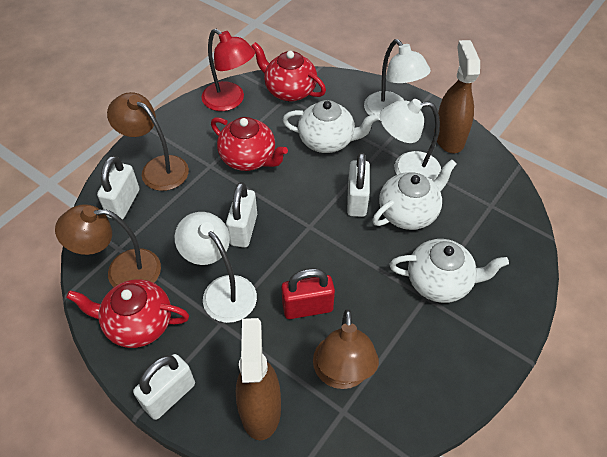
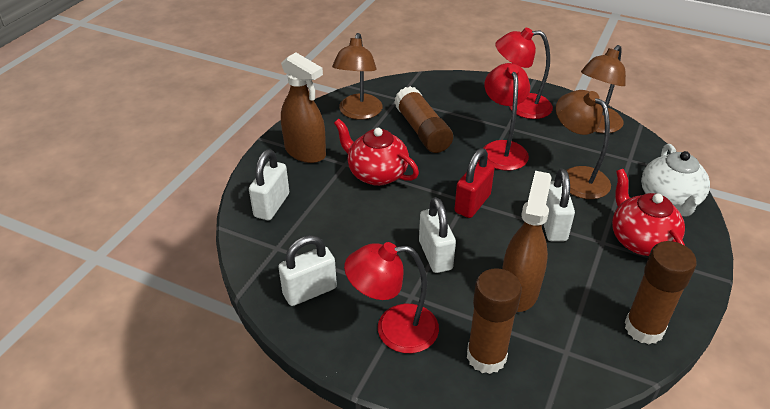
brown glue stick: none = 0 -> [394,86,453,153] [467,268,522,374] [625,241,697,344] = 3
red lamp: [201,29,255,111] = 1 -> [344,242,439,353] [483,63,530,171] [495,28,553,119] = 3
red teapot: [66,279,189,348] [211,117,288,171] [251,42,326,101] = 3 -> [334,119,419,186] [612,169,685,256] = 2
white lamp: [175,212,257,323] [364,39,431,121] [380,99,441,181] = 3 -> none = 0
white teapot: [283,100,378,153] [372,159,457,230] [390,239,509,303] = 3 -> [641,144,710,216] = 1

